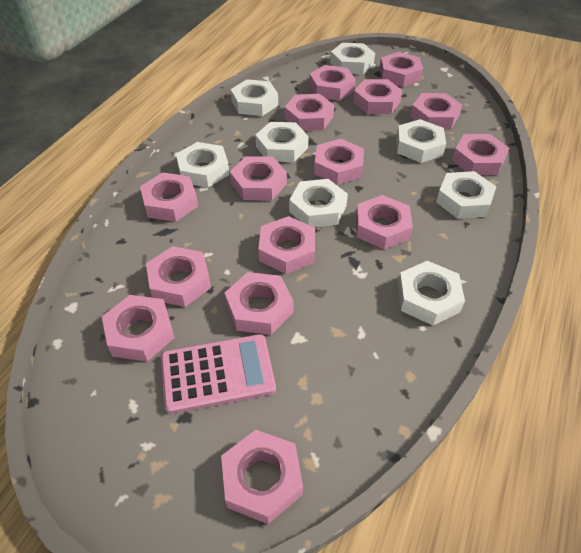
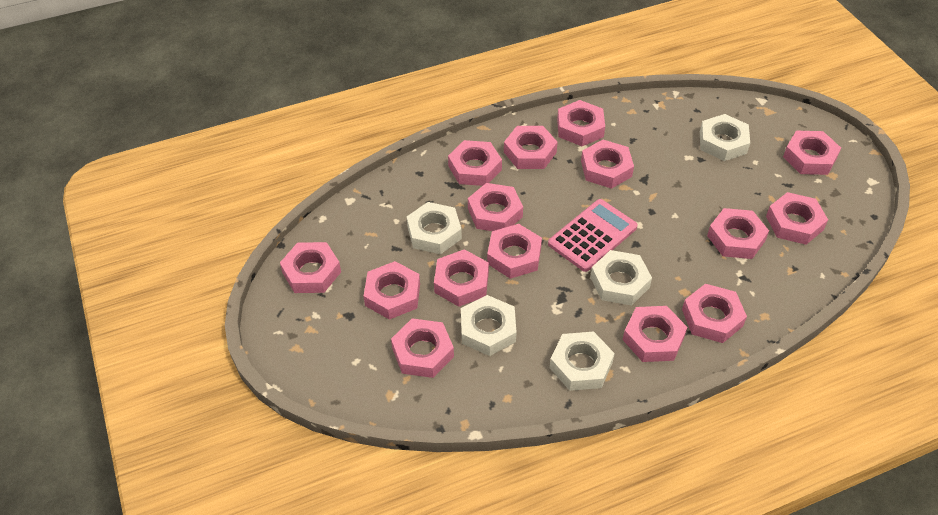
white nut: [176,142,229,188] [231,79,278,116] [255,122,308,162] [289,179,348,227] [330,43,375,74] [396,119,446,163] [397,261,465,325] [436,171,496,219] = 8 -> [407,202,462,254] [461,295,517,356] [550,332,615,391] [590,250,652,306] [700,114,750,161] = 5

